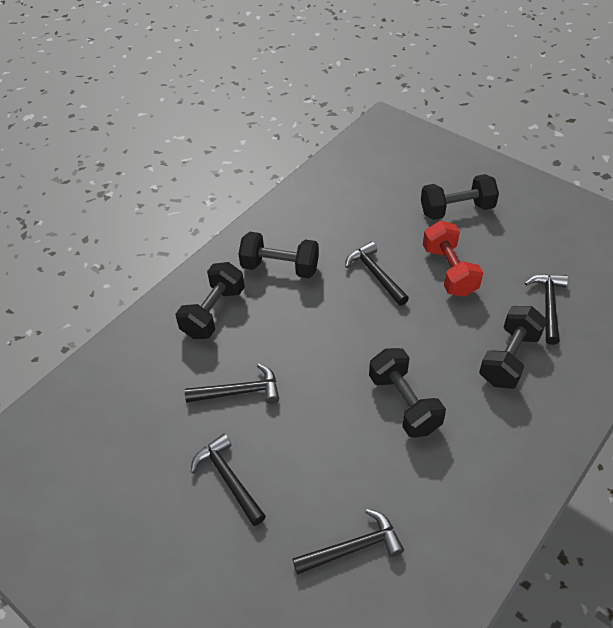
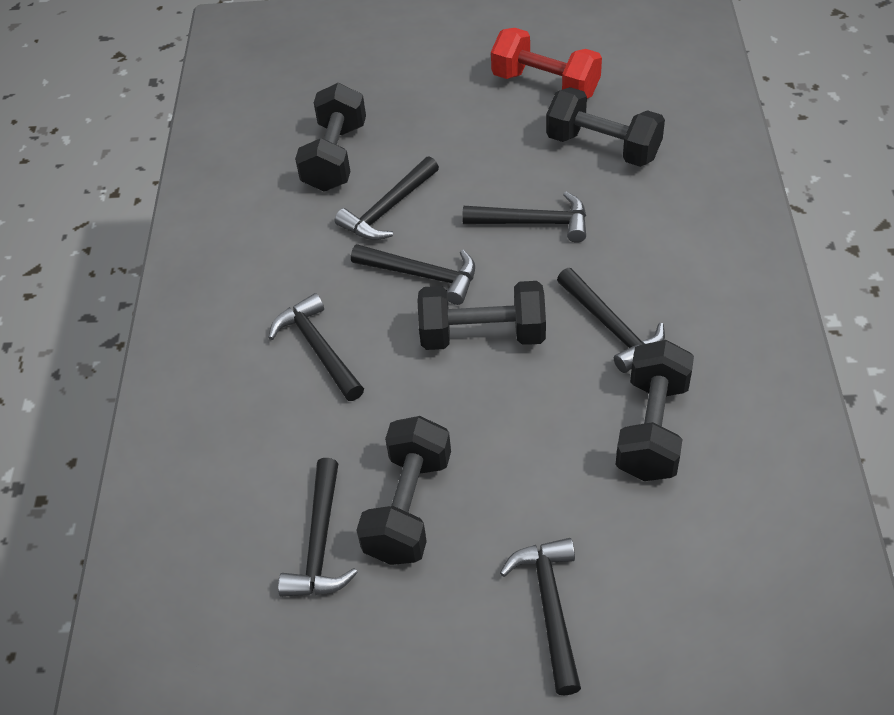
black hammer: [185,364,279,404] [191,434,266,526] [293,509,404,575] [345,241,409,306] [525,274,568,345] = 5 -> [268,293,364,401] [278,458,358,597] [335,156,439,240] [351,244,475,305] [462,192,586,243] [500,538,581,696] [557,268,665,373] = 7

